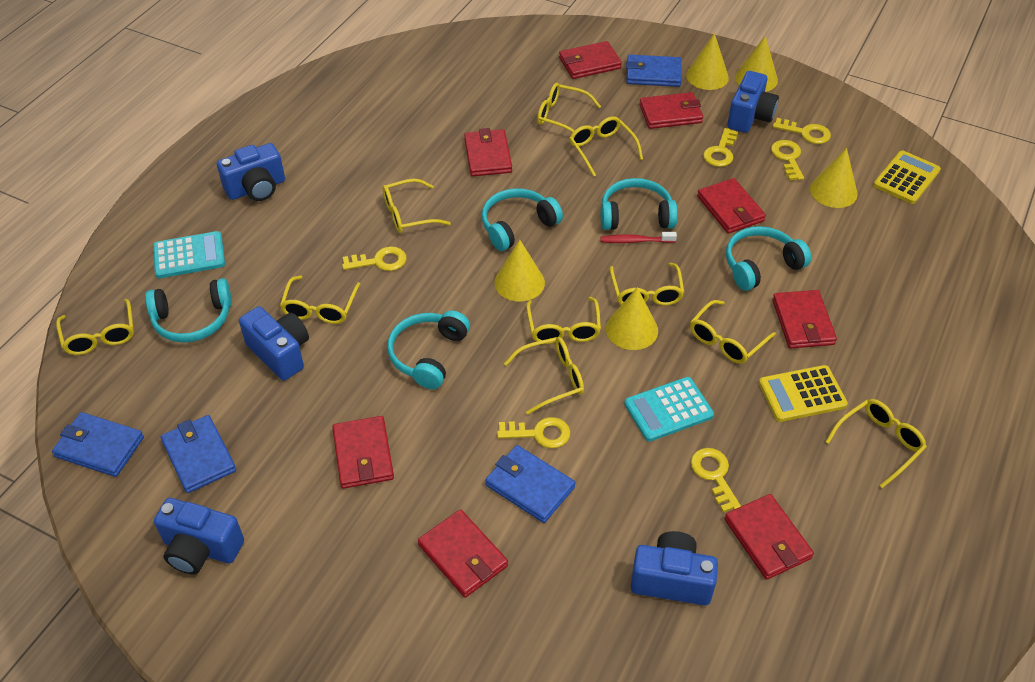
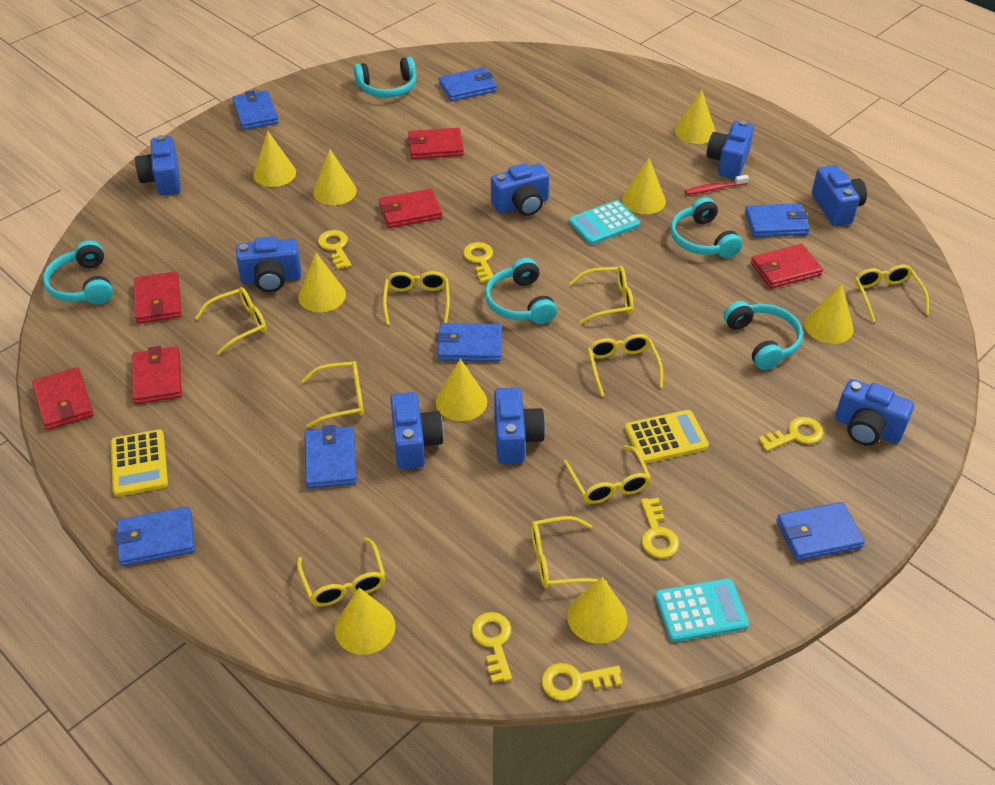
blue camera: [154,498,244,575] [217,143,285,201] [239,306,309,381] [631,531,718,606] [727,71,779,133] = 5 -> [135,135,181,196] [236,236,301,292] [390,392,444,470] [491,163,549,216] [494,388,545,464] [706,120,754,179] [812,165,867,226] [835,379,914,446] = 8
blue wallet: [52,412,144,477] [160,415,236,493] [485,445,575,523] [626,55,681,87] = 4 -> [115,506,195,566] [232,90,279,130] [305,425,357,488] [437,323,502,362] [439,67,497,101] [745,203,810,237] [777,502,865,561] = 7
red wallet: [332,416,394,489] [418,509,508,598] [464,128,512,176] [559,41,622,79] [639,92,703,129] [697,178,766,233] [724,494,814,580] [772,290,837,349] = 8 -> [32,367,94,430] [132,346,182,404] [134,272,181,323] [379,189,442,228] [408,128,464,159] [751,244,823,289] = 6
yellow cone: [494,240,545,302] [606,287,658,350] [686,33,729,90] [735,36,778,92] [810,148,858,208] = 5 -> [253,131,296,187] [298,253,346,312] [313,149,357,205] [335,587,396,655] [436,359,487,421] [567,577,627,644] [622,158,666,214] [675,89,716,144] [804,283,854,344] = 9
yellow glasses: [56,299,134,355] [280,275,360,324] [382,179,451,233] [504,337,584,415] [526,297,601,344] [537,83,601,133] [569,116,643,177] [610,263,684,306] [690,300,776,364] [825,399,927,488] = 10 -> [195,287,267,355] [297,538,386,607] [302,361,364,428] [383,271,450,325] [531,516,608,588] [563,445,651,504] [570,266,634,324] [587,334,663,396] [855,265,929,322] = 9

